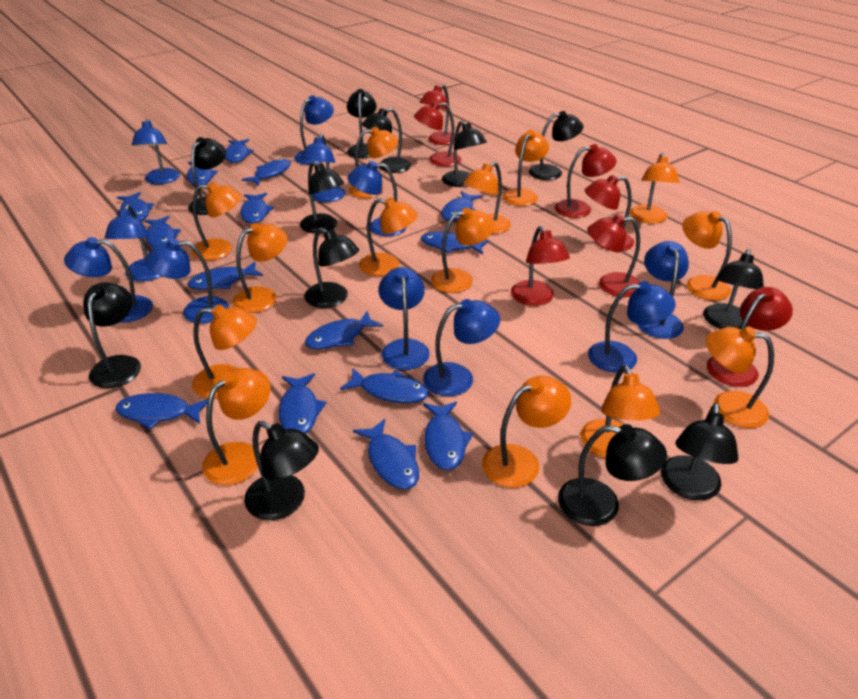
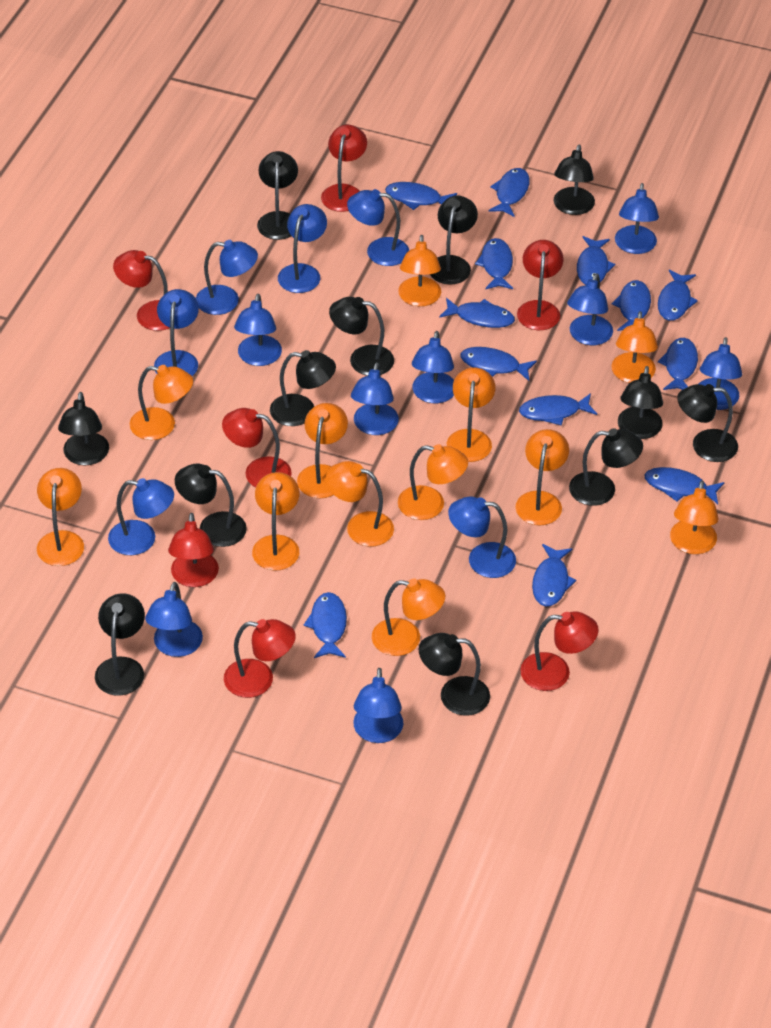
blue fish: [115,393,208,429] [117,192,154,221] [144,216,181,248] [187,162,218,185] [188,262,263,290] [225,139,254,163] [240,193,274,224] [242,158,291,186] [279,373,327,434] [305,311,383,349] [340,368,429,403] [353,419,419,490] [421,232,489,255] [423,401,473,470] [441,191,482,221] = 15 -> [303,592,347,658] [385,182,457,210] [439,298,515,328] [460,347,537,381] [475,238,513,290] [489,168,530,217] [519,393,597,426] [532,544,576,607] [577,236,615,285] [612,280,651,331] [644,467,725,504] [658,269,698,321] [658,338,698,390] = 13
blue lamp: [64,237,153,323] [105,205,161,282] [132,119,180,184] [145,239,229,324] [294,95,334,165] [300,134,345,202] [347,161,407,236] [379,267,430,370] [423,299,500,396] [588,281,676,373] [637,241,689,339] = 11 -> [108,478,174,555] [145,582,203,657] [154,289,199,376] [196,240,258,315] [234,294,282,366] [278,204,327,293] [347,189,409,266] [351,362,399,435] [353,668,403,743] [412,331,454,403] [448,496,516,578] [567,274,613,345] [615,183,659,254] [699,337,742,410] = 14
orange lamp: [192,182,242,261] [192,304,257,399] [202,368,271,485] [232,223,287,313] [349,127,399,198] [359,197,418,276] [431,208,495,293] [463,162,511,234] [482,376,572,488] [503,130,549,206] [580,365,660,458] [630,153,679,224] [682,211,732,300] [706,327,774,428] = 14 -> [37,468,84,566] [130,365,193,440] [252,472,300,571] [297,403,348,498] [326,461,394,547] [372,578,445,656] [398,235,441,306] [398,444,468,520] [447,368,495,462] [516,429,569,525] [611,311,658,383] [670,480,719,554] = 12

